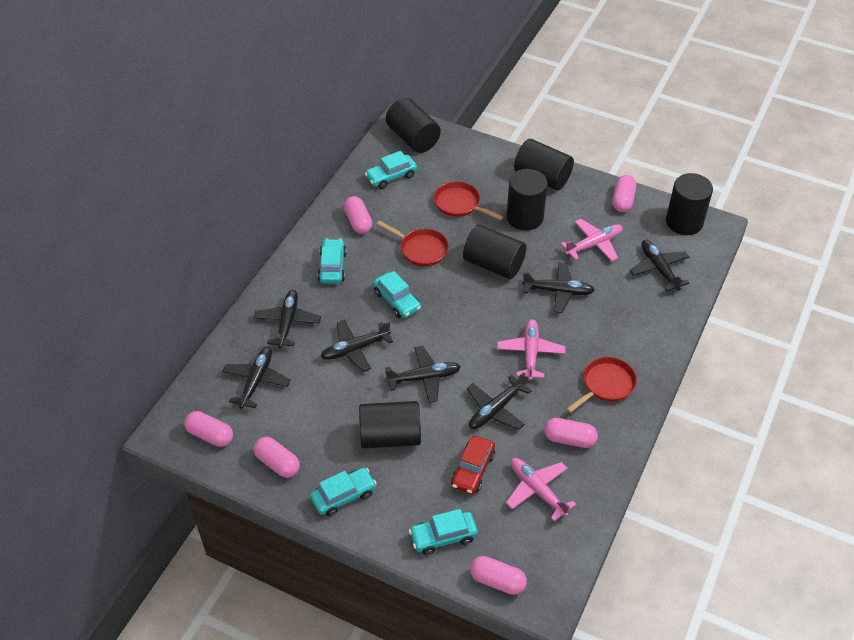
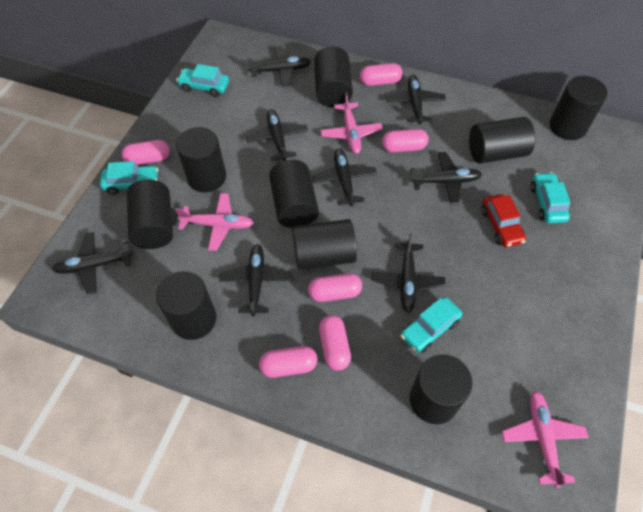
black cylinder: [359,401,421,449] [386,98,441,153] [463,225,526,279] [507,169,548,231] [514,139,574,190] [666,173,713,235] = 6 -> [127,179,173,249] [156,271,216,340] [176,127,226,192] [269,160,319,228] [292,219,357,270] [314,46,353,107] [410,354,473,424] [469,117,535,164] [550,76,608,140] = 9
black plane: [222,347,291,409] [254,290,321,348] [320,320,393,372] [385,346,461,403] [467,372,532,430] [522,262,595,313] [629,240,690,291] = 7 -> [52,232,133,295] [219,244,292,316] [246,109,308,161] [247,46,311,87] [311,148,377,206] [372,233,445,313] [386,75,446,125] [410,152,482,205] = 8
red pan: [377,221,449,267] [434,181,504,220] [566,357,637,413] = 3 -> none = 0
turquoise car: [310,468,377,516] [318,238,347,283] [364,151,417,189] [373,271,421,318] [409,509,478,555] = 5 -> [100,161,158,195] [176,64,229,97] [400,297,462,353] [530,172,571,223] = 4

